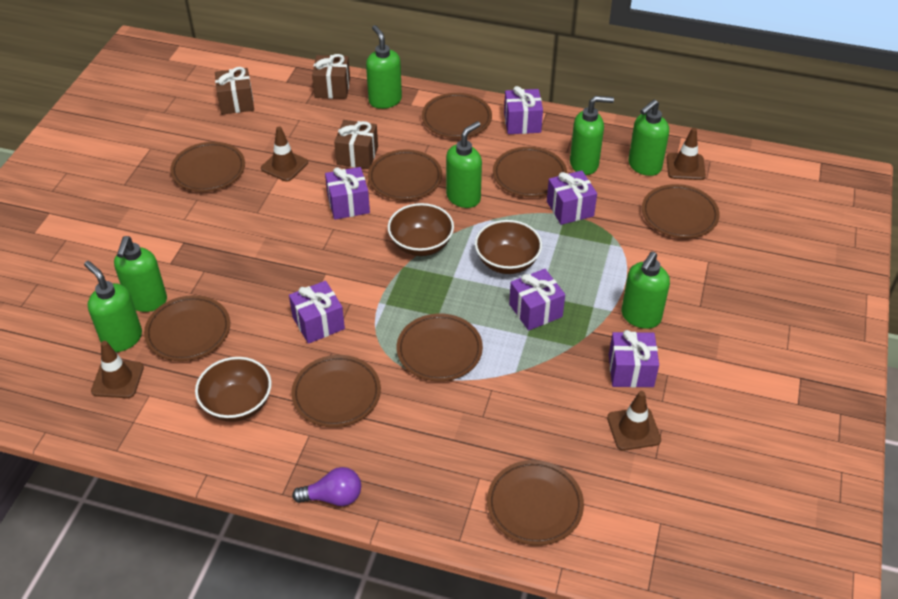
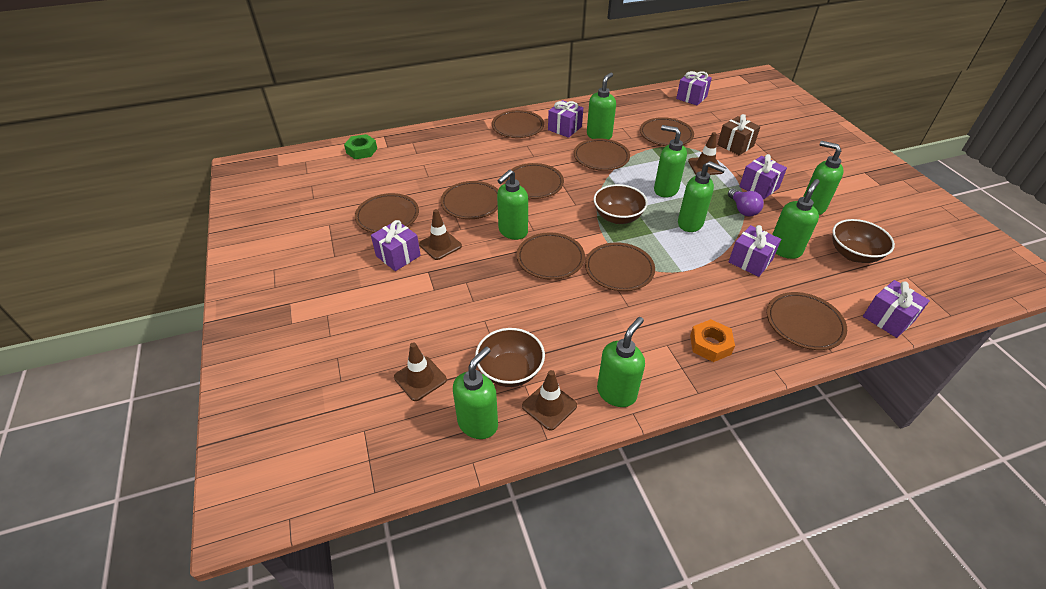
brown gift: [215,67,254,115] [312,54,350,99] [334,120,378,169] = 3 -> [717,114,761,155] = 1
green nut: none = 0 -> [344,134,377,159] = 1
green soap dispenser: [84,261,142,352] [114,236,167,312] [366,25,402,109] [446,121,482,208] [570,96,614,175] [621,251,670,329] [628,99,669,176] = 7 -> [453,347,498,439] [497,170,528,240] [587,72,616,139] [597,317,645,407] [654,125,687,197] [678,161,726,232] [772,179,820,259] [803,141,844,215] = 8
orange nut: none = 0 -> [690,319,735,362] = 1

